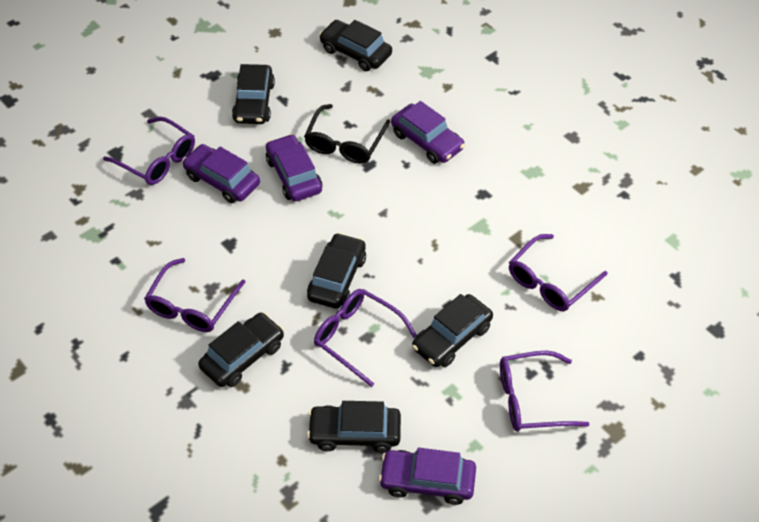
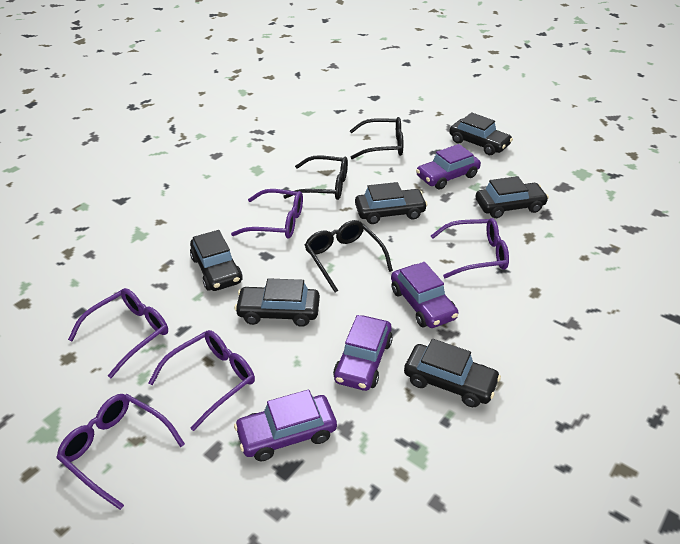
black glasses: [304,104,390,164] = 1 -> [283,155,348,200] [305,220,393,292] [350,117,403,159] = 3

